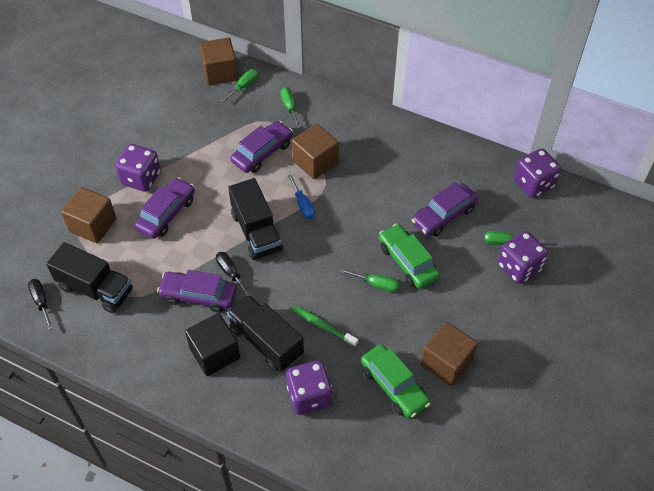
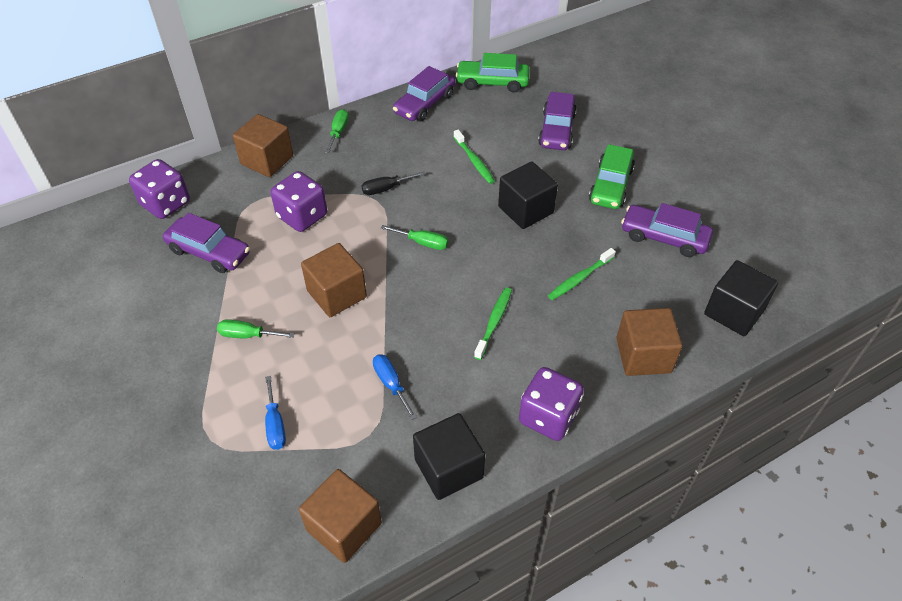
black cube: [185,313,240,376] = 1 -> [413,413,485,500] [498,162,558,229] [704,260,778,336] = 3
black screwdriver: [28,279,53,330] [216,252,251,296] = 2 -> [361,171,426,195] = 1
black truck: [46,242,133,313] [227,294,304,372] [228,178,283,260] = 3 -> none = 0
blue screwdriver: [288,175,315,219] = 1 -> [265,376,286,450] [373,354,417,420] = 2
green screwdriver: [221,69,259,102] [281,87,300,128] [340,269,400,292] [484,231,544,245] = 4 -> [217,319,295,338] [325,109,349,153] [381,225,449,250] = 3
green toothbrush: [292,306,358,347] = 1 -> [454,130,495,184] [474,288,512,360] [548,248,616,300] = 3
purple dice: [115,144,161,192] [286,361,333,415] [498,231,548,284] [514,148,561,198] = 4 -> [129,159,190,219] [270,171,327,232] [519,367,584,441] = 3

